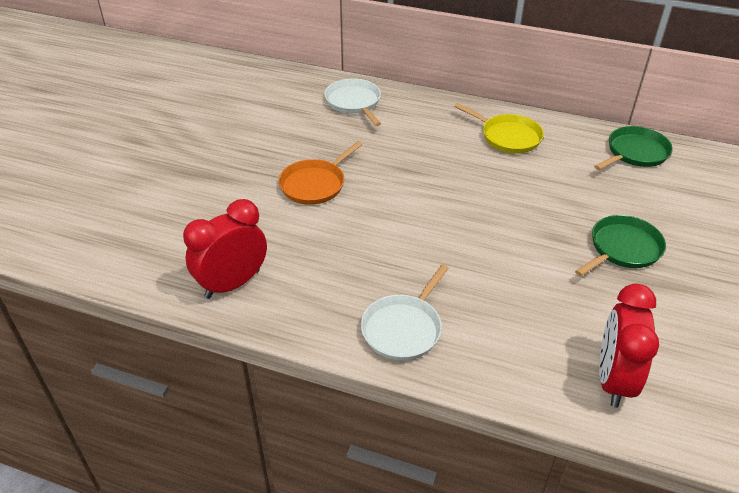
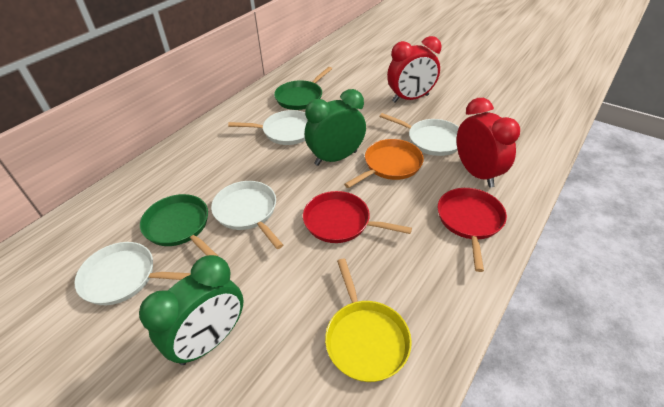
green clock: none = 0 -> [139,255,243,365] [305,89,366,166] = 2
red pan: none = 0 -> [303,191,412,243] [437,188,507,272] = 2
white pan: [324,79,381,126] [361,264,449,361] = 2 -> [74,242,191,305] [211,181,283,249] [228,110,308,145] [379,113,459,156] = 4

